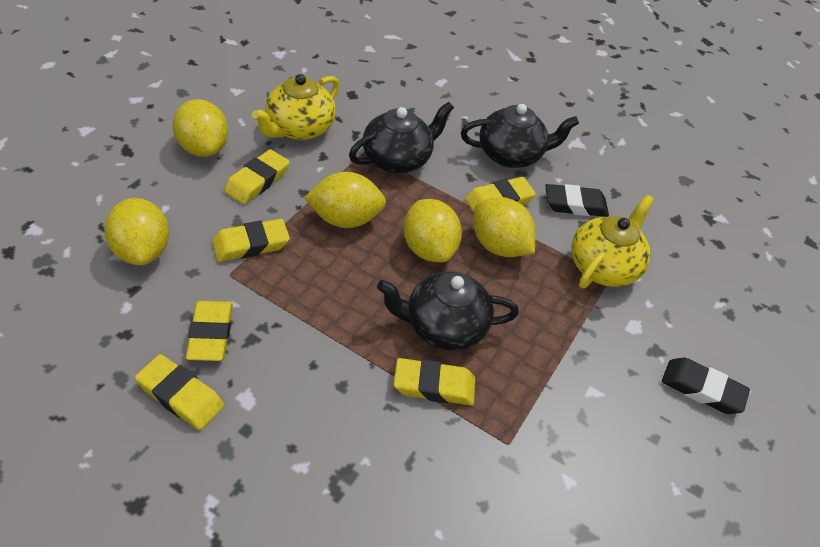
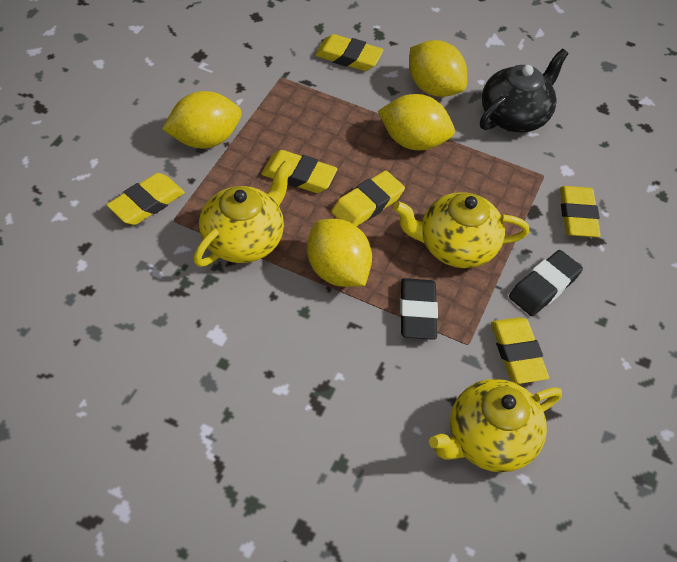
black teapot: [349,102,454,173] [377,271,519,350] [461,104,579,168] = 3 -> [480,49,569,132] = 1
yellow lemon: [104,198,169,265] [173,99,228,157] [304,172,386,228] [403,199,462,262] [474,197,536,257] = 5 -> [162,91,242,148] [307,219,372,287] [378,94,455,150] [409,40,467,97] = 4
yellow teapot: [252,74,340,140] [571,195,654,288] = 2 -> [193,160,293,267] [393,192,530,268] [429,379,562,473] = 3

